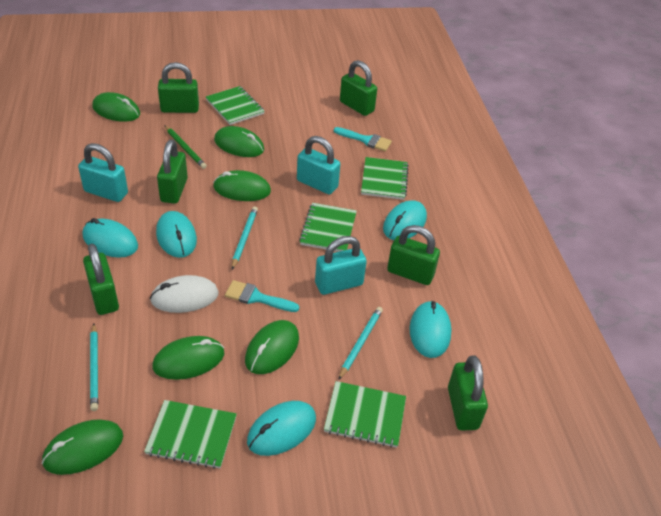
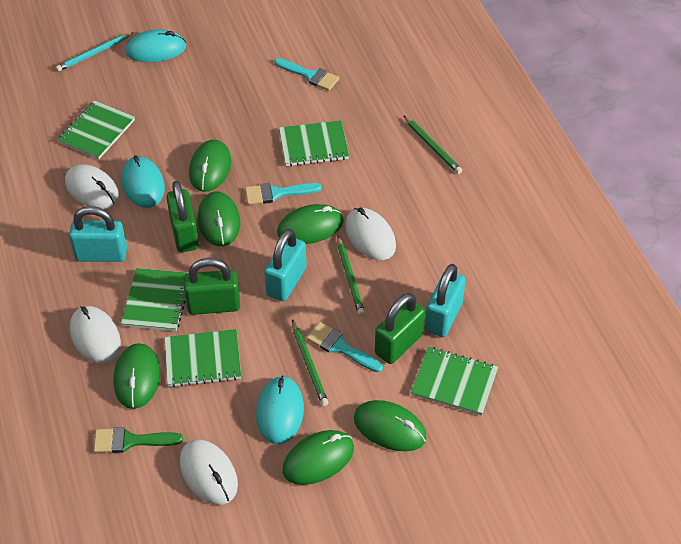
green brush: none = 0 -> [94,427,183,453] = 1
green padlock: [83,243,119,315] [157,140,188,204] [158,62,199,113] [340,60,377,116] [387,225,440,285] [448,355,488,431] = 6 -> [166,181,199,252] [184,258,240,315] [375,293,425,364] = 3
green pencil: [164,125,207,169] = 1 -> [292,320,329,406] [337,236,365,316] [403,115,462,174] = 3
turquoise brush: [225,280,299,312] [334,127,392,152] = 2 -> [245,183,321,205] [274,58,339,91] [307,322,383,372] = 3
turquoise mouse: [82,218,138,258] [156,211,197,258] [247,401,316,456] [383,200,427,240] [410,301,452,358] = 5 -> [122,155,165,208] [125,29,186,62] [256,375,304,444] = 3
turquoise pencil: [90,324,98,411] [232,206,258,269] [338,307,383,380] = 3 -> [56,32,134,72] = 1
white mouse: [150,275,219,313] = 1 -> [65,164,119,209] [70,306,121,364] [180,440,238,505] [345,208,396,260] = 4

